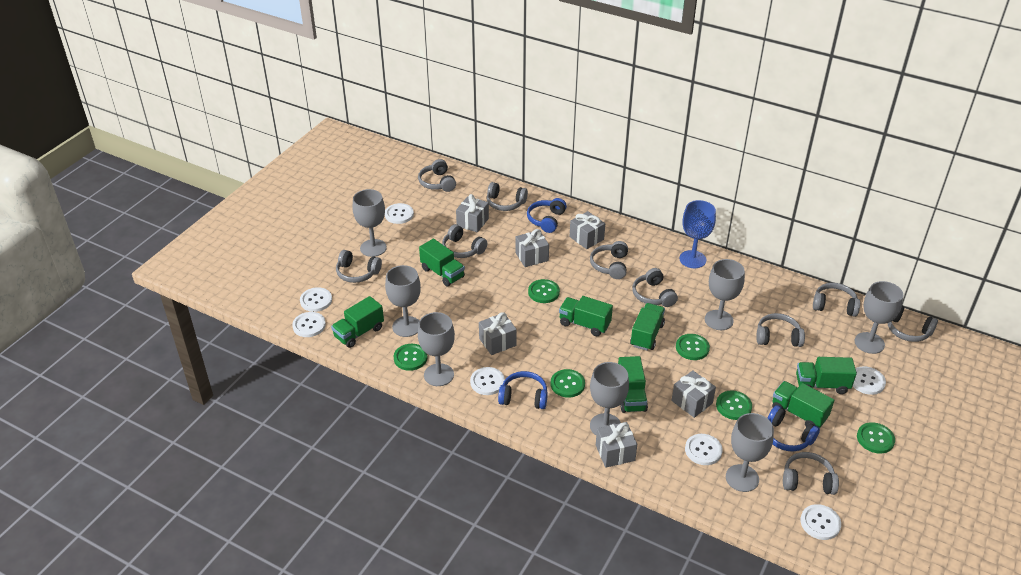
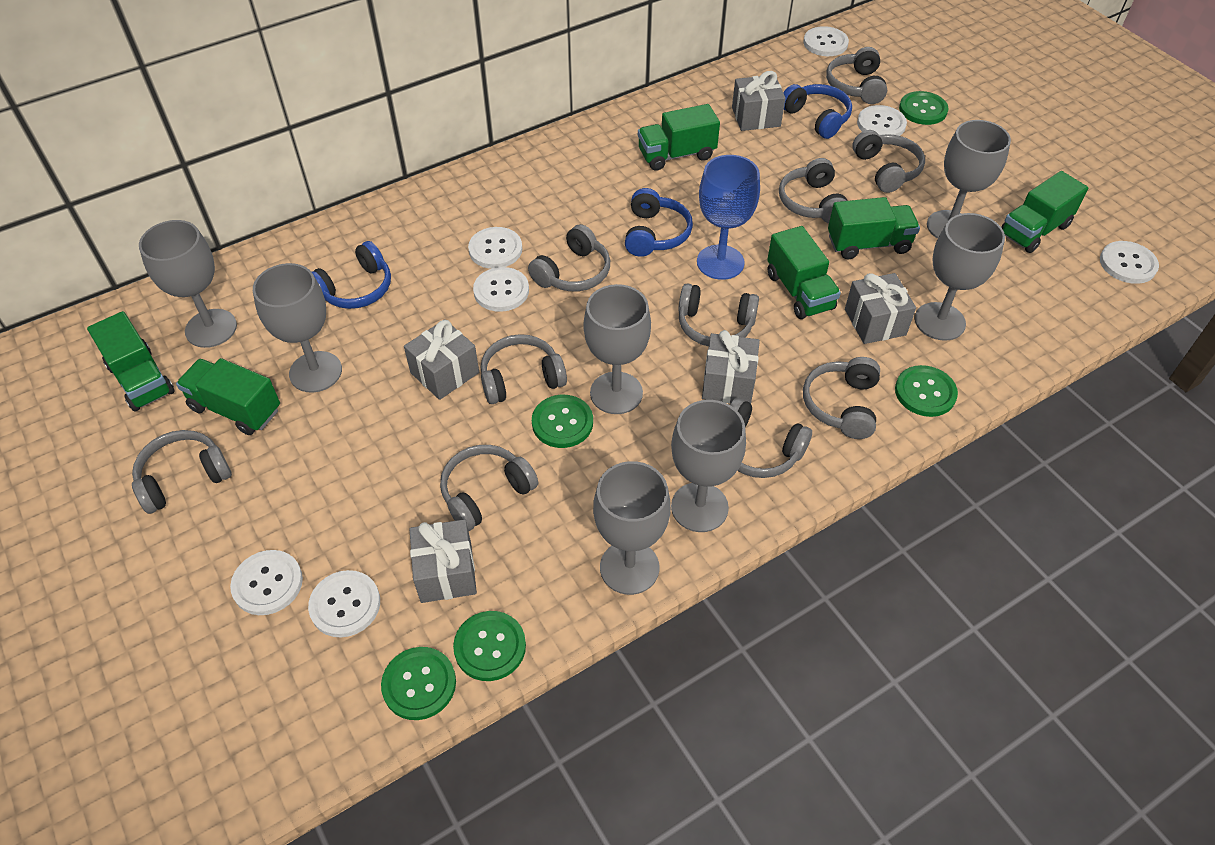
green button: [394,344,428,371] [528,279,560,303] [551,369,585,398] [676,334,710,360] [716,391,752,420] [857,422,895,454] = 6 -> [381,647,456,720] [453,611,526,681] [532,395,593,448] [895,365,958,417] [899,91,949,125] = 5
green truck: [331,296,384,348] [419,239,465,287] [559,296,613,336] [618,356,648,413] [630,303,665,351] [772,381,834,428] [796,357,857,394] = 7 -> [87,311,175,412] [176,358,280,435] [638,104,720,171] [767,226,841,319] [828,197,920,259] [1001,171,1088,253] = 6
grey gift: [456,194,489,233] [479,312,517,355] [515,229,549,267] [570,211,605,249] [596,422,637,468] [671,370,716,418] = 6 -> [404,319,479,400] [409,519,477,603] [702,330,760,403] [732,71,786,131] [845,273,916,344] = 5

